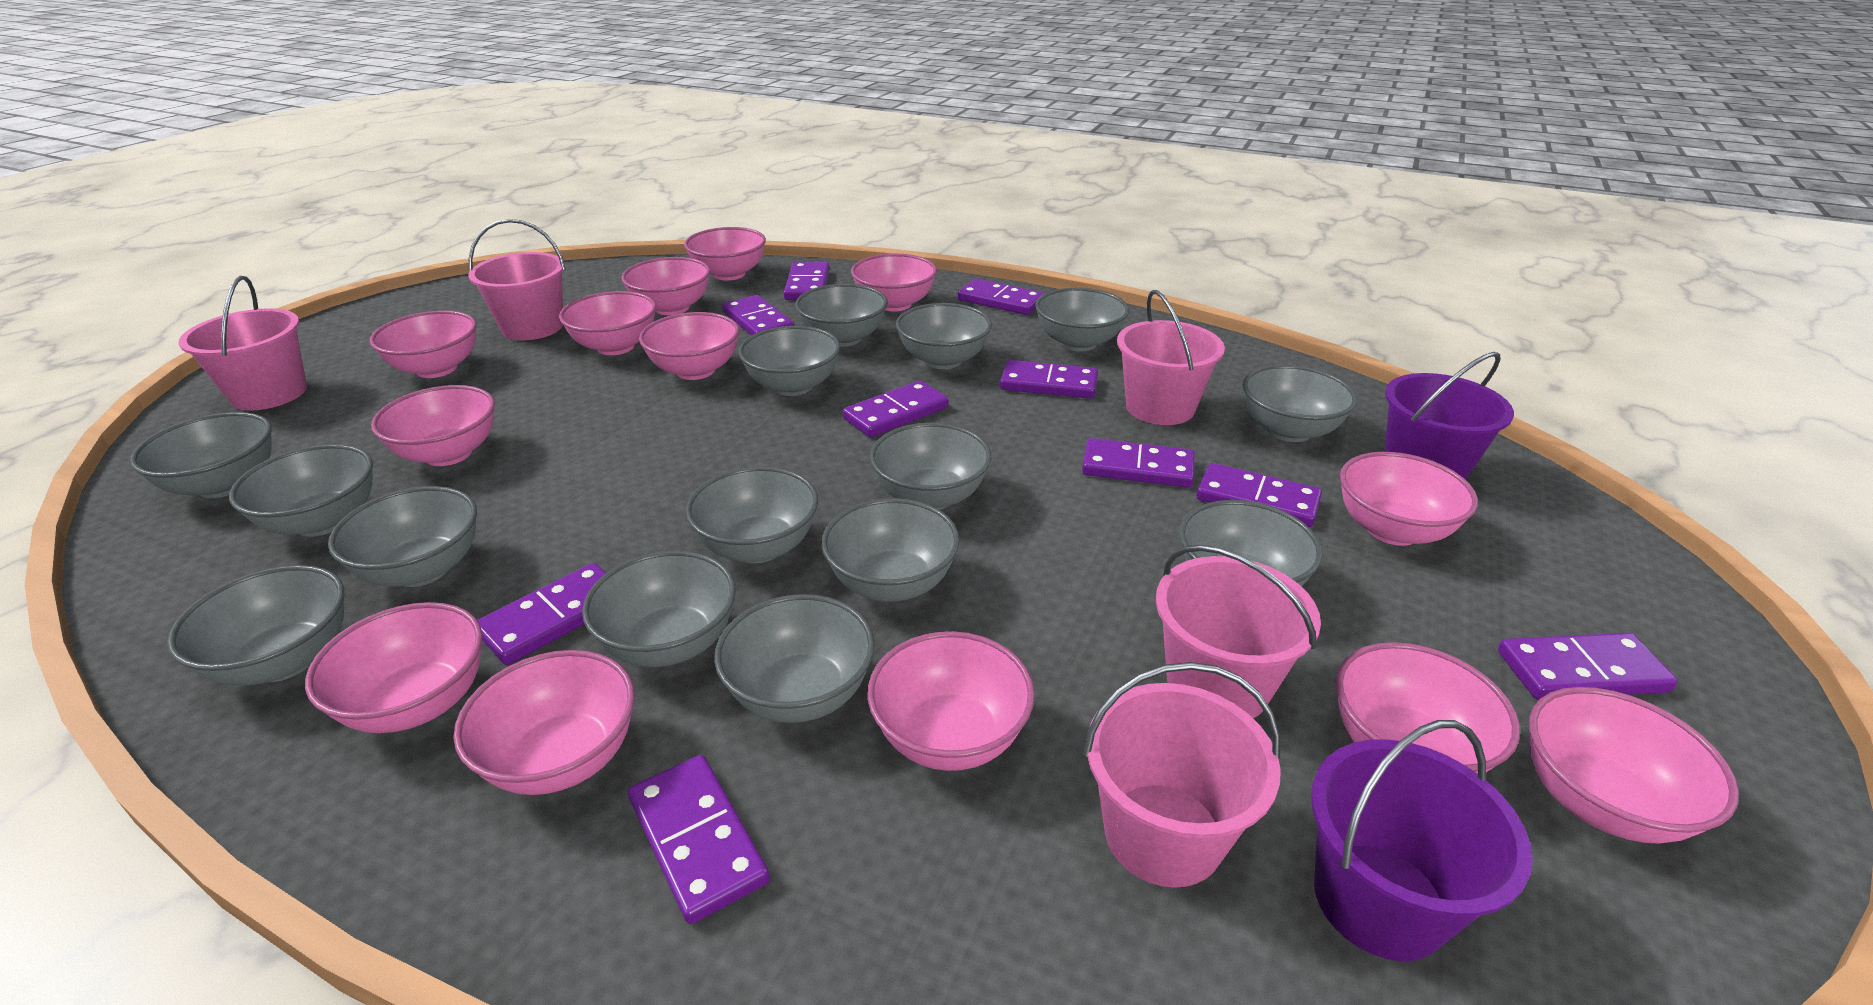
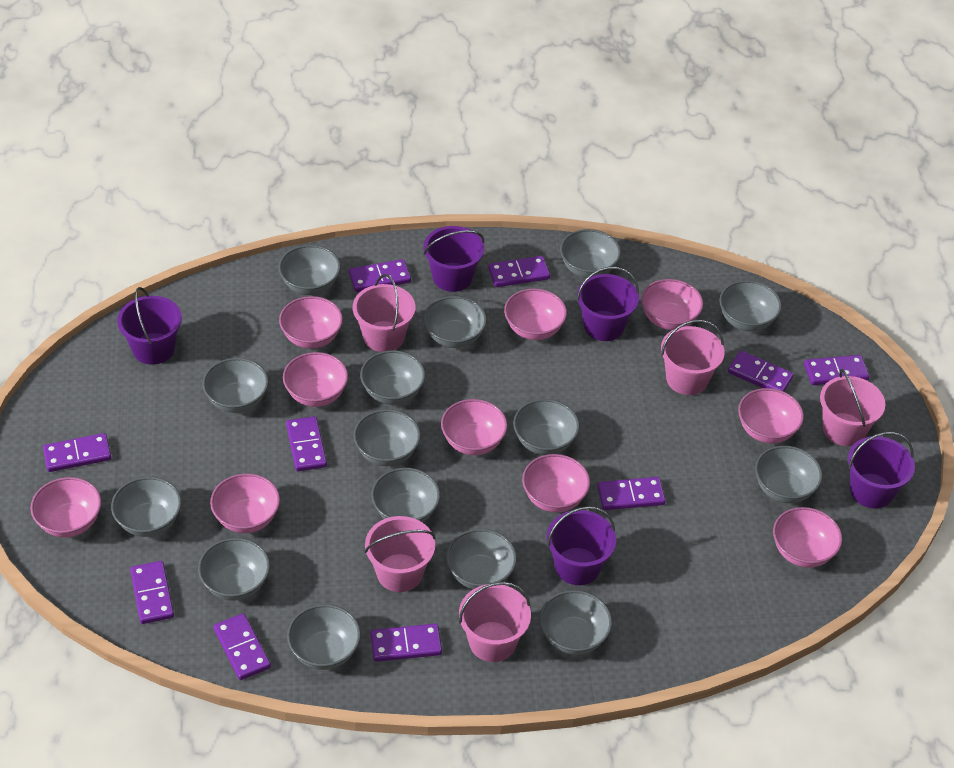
pink bowl: [305,602,483,733] [370,311,477,378] [371,385,495,466] [453,650,635,795] [559,291,656,355] [621,257,710,315] [639,312,739,380] [684,227,766,281] [851,254,937,312] [867,631,1035,771] [1336,642,1520,774] [1340,452,1478,546] [1529,687,1739,844] = 13 -> [30,477,101,538] [210,473,280,533] [279,296,343,349] [283,352,348,407] [441,399,507,455] [504,288,567,340] [522,454,590,513] [641,279,703,330] [738,388,804,443] [773,507,842,568] = 10
purple bucket: [1311,720,1533,961] [1385,352,1514,480] = 2 -> [117,287,182,365] [423,226,484,292] [547,506,616,585] [577,267,639,341] [848,432,915,509] = 5

